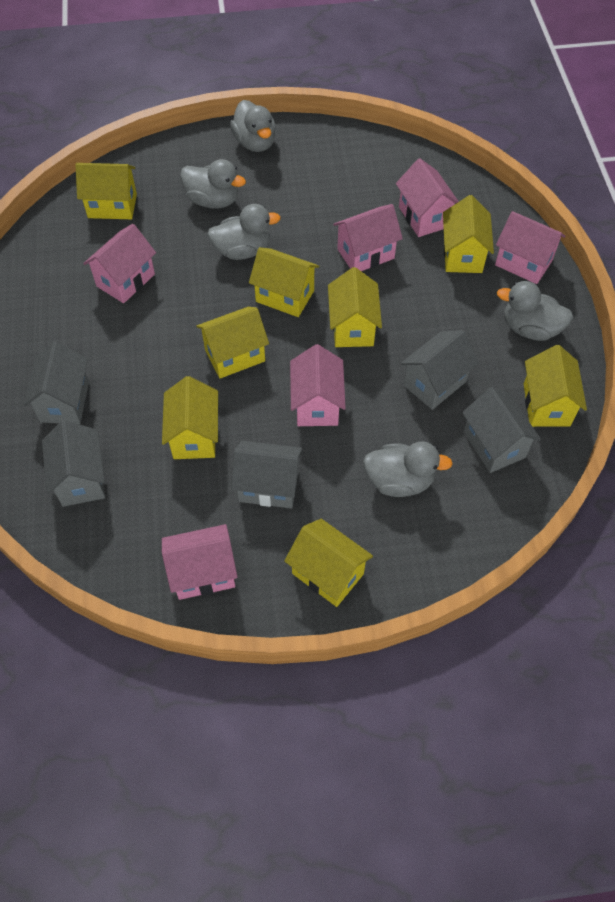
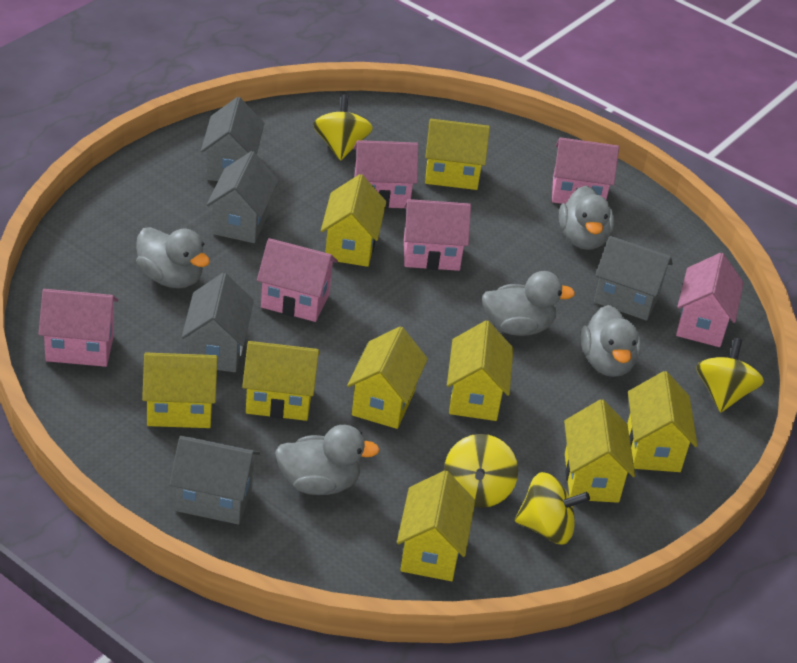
yellow house: [75,163,137,219] [162,376,218,459] [196,307,269,378] [249,247,319,317] [284,519,373,607] [328,267,382,347] [443,195,494,273] [524,345,587,427] = 8 -> [142,353,218,428] [242,341,320,421] [321,174,386,267] [347,327,428,429] [397,470,475,581] [425,119,490,190] [447,320,514,421] [564,399,635,503] [627,371,698,472] = 9
yellow spinning top: none = 0 -> [313,94,373,161] [444,434,518,508] [515,472,590,545] [696,338,764,413] = 4

